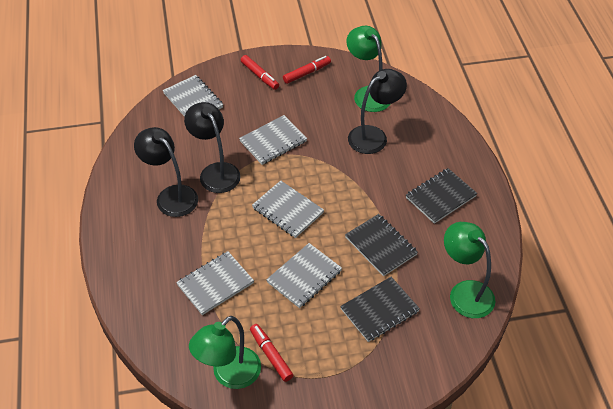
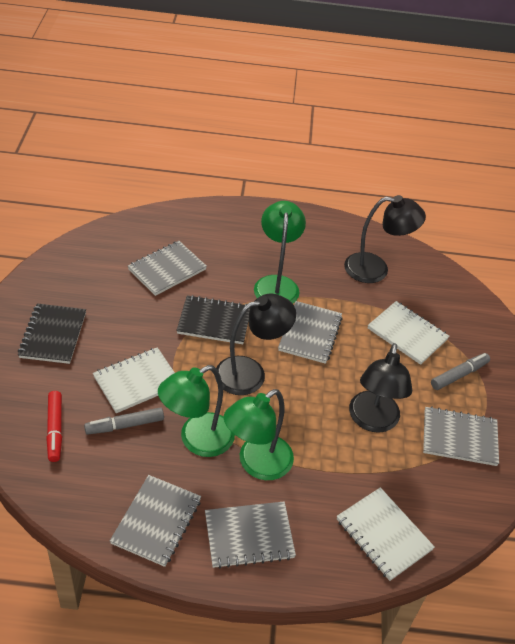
black notebook: [340,277,420,342] [345,214,418,276] [406,168,477,224] = 3 -> [18,303,86,364] [176,295,251,344] = 2
grey marker: none = 0 -> [84,407,164,435] [431,353,490,390] = 2
red marker: [241,55,279,90] [250,324,294,382] [283,56,331,84] = 3 -> [46,391,62,462] = 1
white notebook: none = 0 -> [93,347,175,413] [337,487,435,581] [368,301,449,365] = 3

